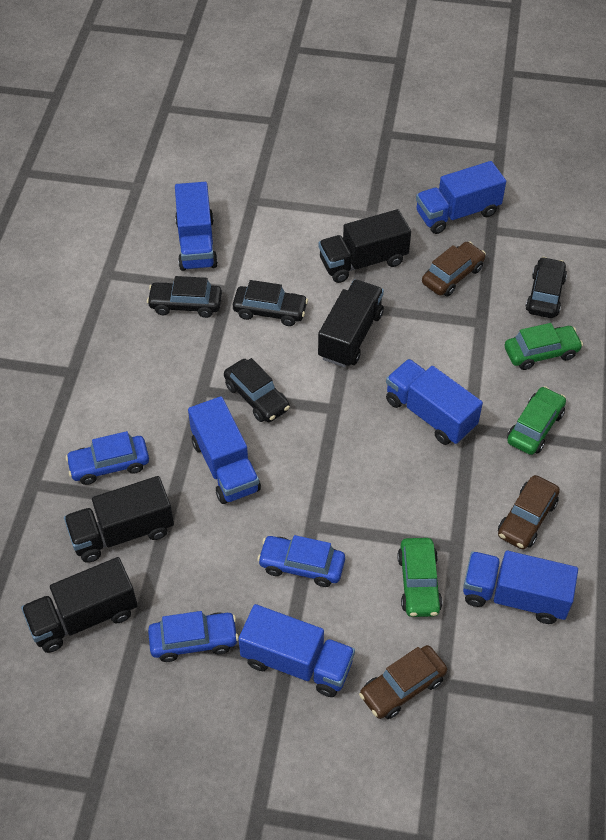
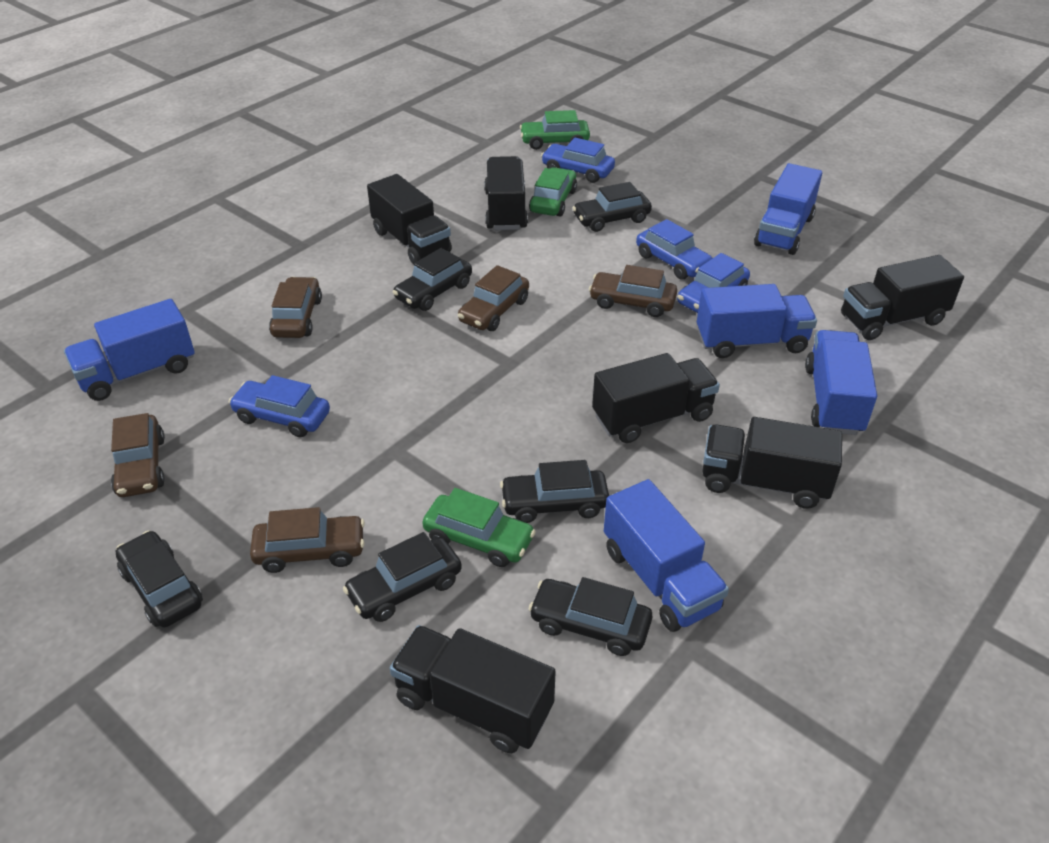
black car: [147,276,222,318] [224,358,290,422] [233,280,308,326] [526,257,567,318] = 4 -> [116,530,203,627] [343,532,462,622] [393,248,472,311] [500,460,609,523] [529,577,652,656] [572,182,652,232] = 6
black truck: [21,557,138,653] [64,476,174,563] [318,279,384,367] [319,209,411,283] = 4 -> [367,174,452,265] [390,625,556,753] [484,156,528,230] [592,353,720,443] [702,417,842,509] [841,255,964,340] = 6
blue car: [65,431,149,485] [148,611,239,662] [257,535,345,587] = 3 -> [229,375,330,437] [541,138,615,183] [636,219,712,280] [677,253,750,313] = 4
blue truck: [175,182,218,271] [188,396,261,504] [239,604,355,697] [386,359,483,445] [416,161,506,234] [463,551,578,624] = 6 -> [64,299,195,401] [604,479,729,632] [697,284,817,358] [754,163,822,255] [805,330,877,435] = 5
brown car: [359,645,447,719] [422,242,486,297] [498,475,560,549] = 3 -> [111,413,165,497] [250,507,365,573] [269,277,322,338] [458,265,529,331] [589,265,677,317] = 5

